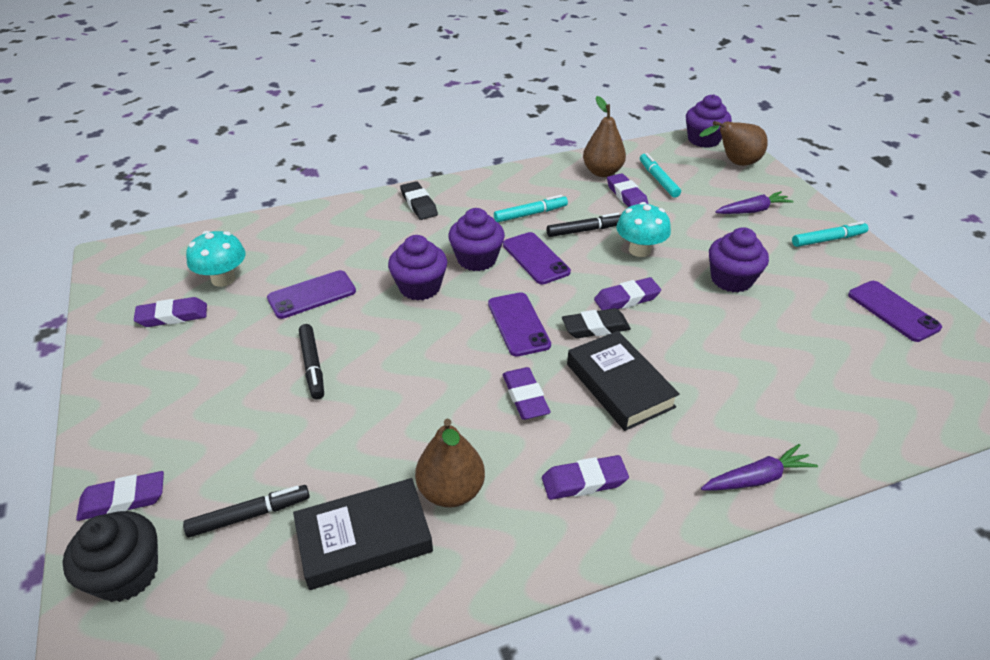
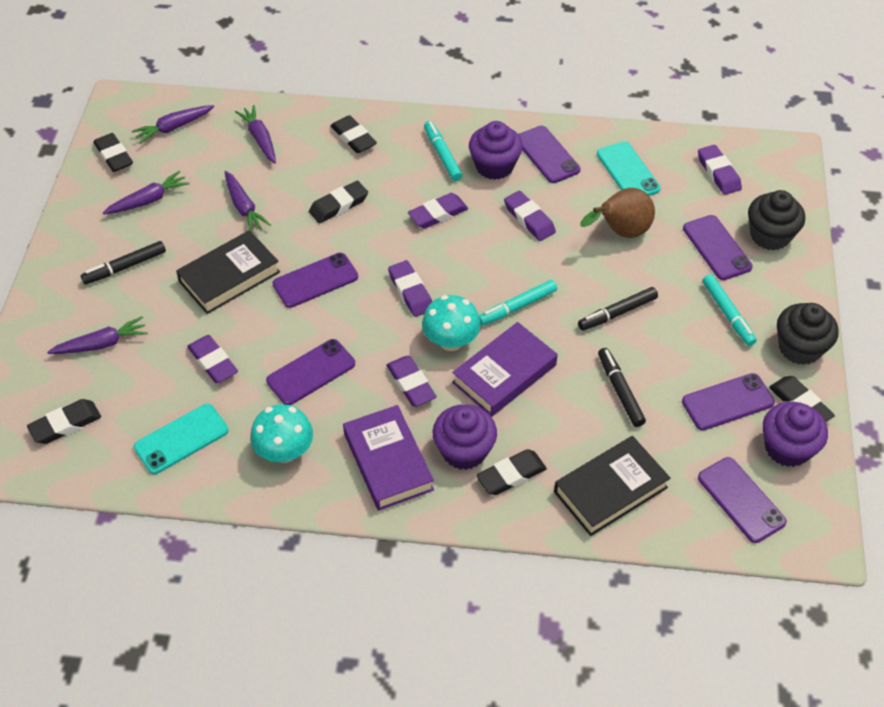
black cupcake: [63,511,158,602] = 1 -> [748,190,805,250] [777,303,839,365] = 2
black eraser: [400,181,438,220] [562,308,631,338] = 2 -> [27,399,101,444] [93,133,133,172] [309,181,368,223] [331,115,377,153] [476,449,547,495] [769,376,835,422] = 6
brown pear: [415,419,485,508] [583,96,626,177] [700,121,768,166] = 3 -> [581,188,655,238] = 1
purple book: none = 0 -> [343,405,434,511] [452,322,558,417] = 2
purple carrot: [701,444,818,491] [715,191,794,214] = 2 -> [47,317,148,354] [103,171,189,215] [132,105,214,144] [225,171,271,232] [235,105,276,163] = 5
purple cupcake: [388,235,447,301] [448,208,505,271] [686,94,732,148] [709,227,769,293] = 4 -> [433,404,497,470] [469,121,523,180] [763,402,828,467] = 3
purple phone: [267,270,356,319] [488,292,551,357] [503,232,571,284] [848,281,942,342] = 4 -> [266,339,355,405] [273,253,358,308] [518,126,581,183] [682,373,775,430] [683,215,753,280] [698,457,787,543] = 6
turquoise phone: none = 0 -> [134,403,229,474] [597,141,661,196] = 2

